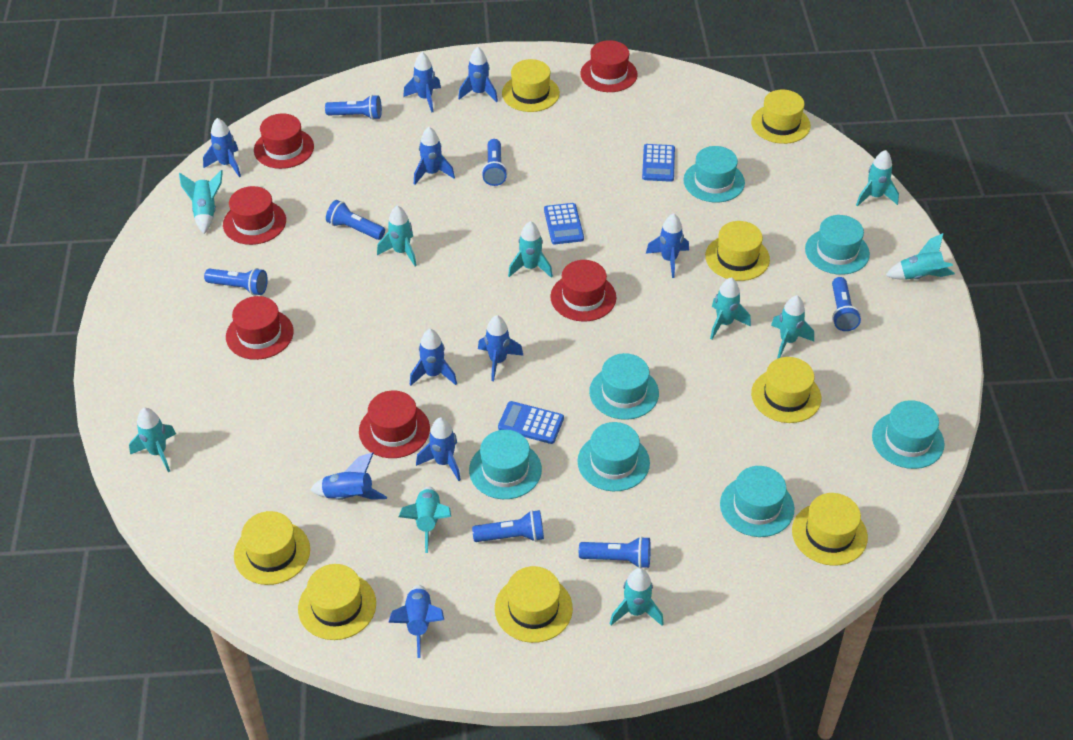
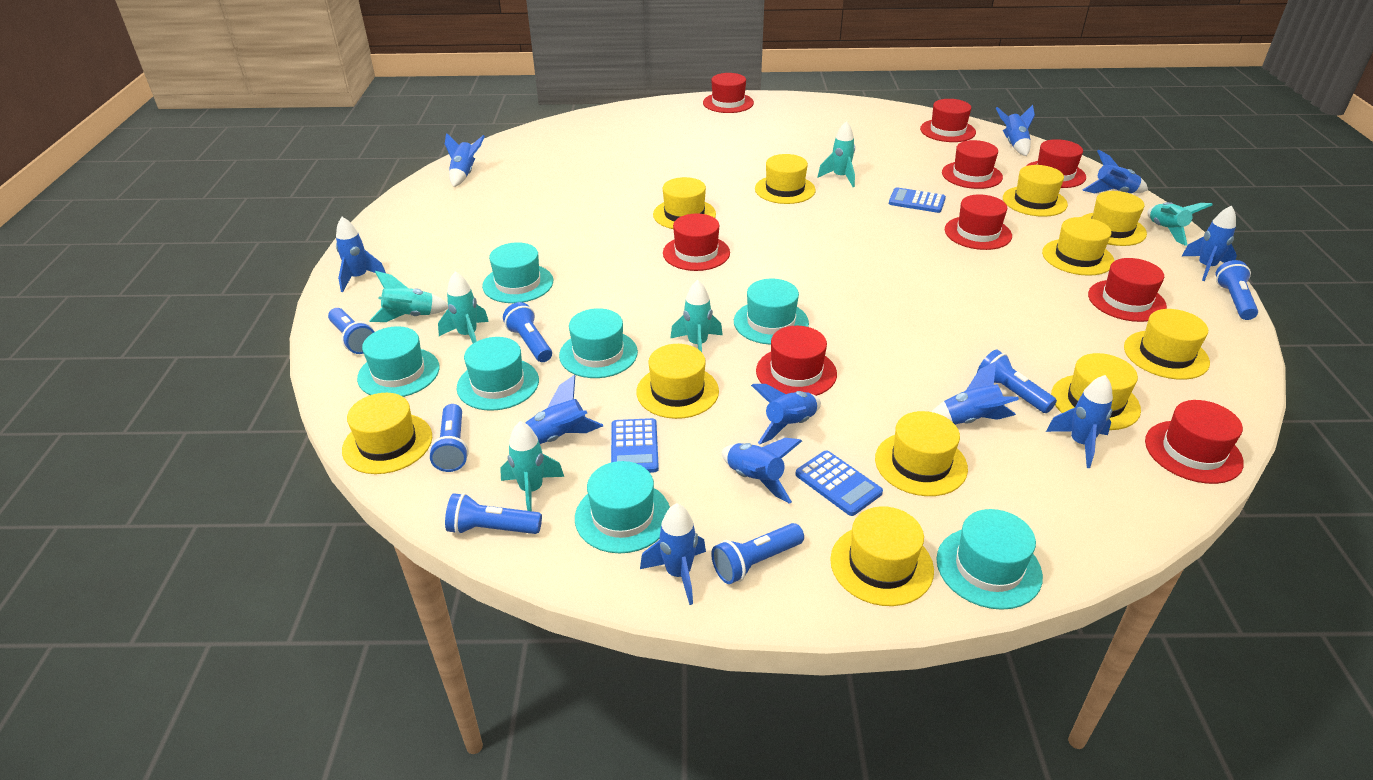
blue rocket: [203,118,241,177] [310,452,387,500] [388,585,444,658] [403,52,441,113] [410,329,457,386] [414,127,455,185] [416,417,461,481] [458,47,498,102] [478,315,524,381] [646,213,689,278] = 10 -> [336,217,386,292] [445,133,485,187] [525,375,603,444] [640,503,706,605] [722,438,802,504] [751,384,821,444] [931,361,1019,425] [996,105,1035,156] [1046,375,1113,468] [1083,150,1148,193] [1182,205,1237,281] = 11
red hat: [223,186,286,245] [226,296,294,360] [254,113,314,169] [359,390,430,458] [550,260,616,322] [580,40,638,92] = 6 -> [663,214,730,271] [703,73,754,113] [756,326,837,396] [920,99,976,142] [942,140,1003,189] [945,194,1012,250] [1026,139,1086,188] [1088,258,1167,322] [1145,400,1244,484] = 9
turquoise rocket: [129,408,176,472] [179,170,223,234] [377,206,417,266] [399,487,451,553] [508,221,553,278] [610,568,664,626] [710,277,751,339] [771,295,814,359] [856,150,899,206] [885,233,955,280] = 10 -> [369,271,448,322] [438,271,489,343] [500,421,564,511] [670,280,723,352] [818,121,855,187] [1147,202,1213,246] = 6
yellow hat: [234,511,310,585] [298,564,376,640] [495,566,573,643] [502,59,560,112] [705,221,770,281] [751,90,811,144] [751,357,821,423] [792,493,868,566] = 8 -> [342,393,432,474] [636,344,719,419] [653,177,716,229] [755,154,816,204] [830,506,934,606] [875,411,968,496] [1003,165,1068,217] [1042,217,1115,276] [1051,353,1141,430] [1082,191,1147,246] [1124,309,1210,380] = 11

